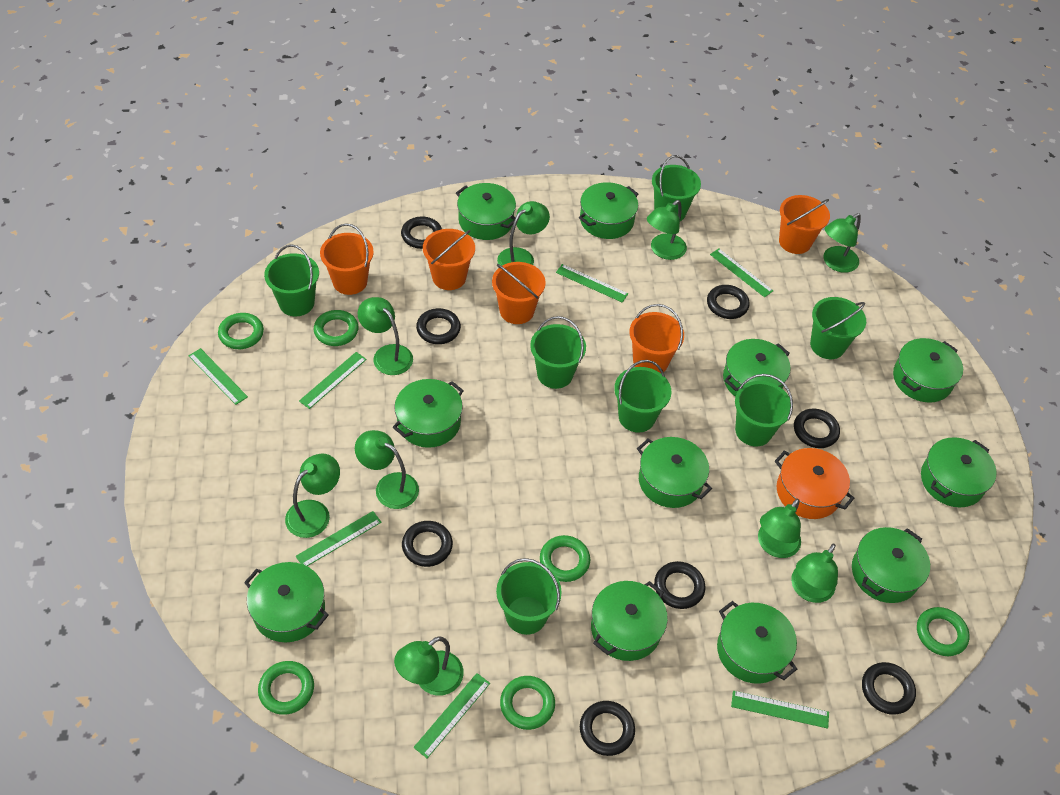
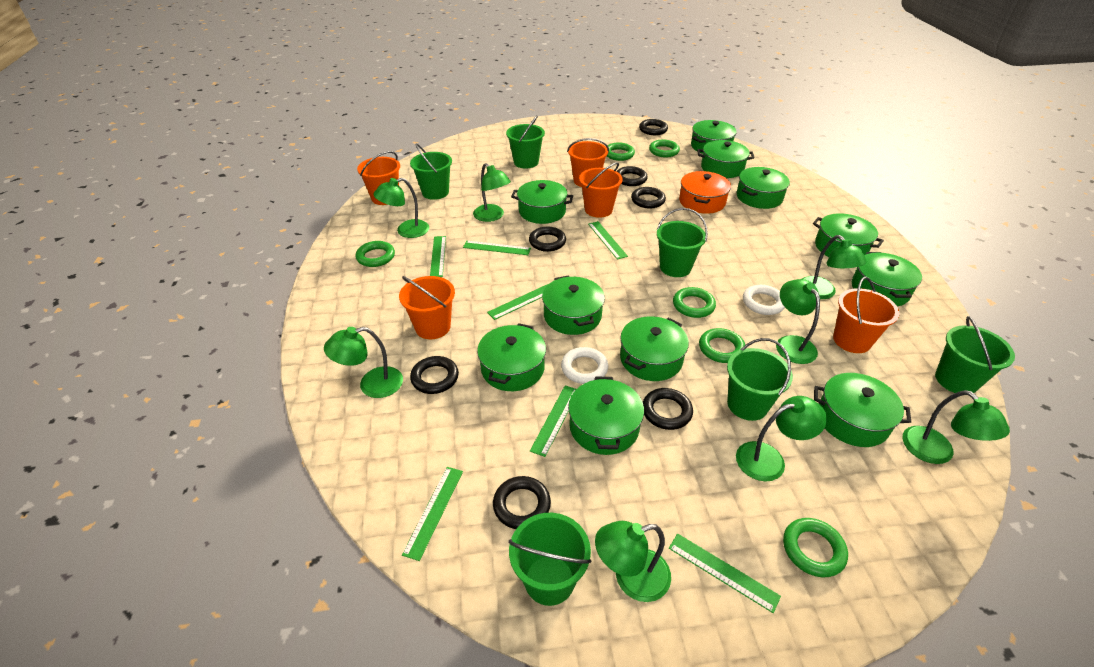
black ring: [401,217,442,249] [402,521,453,567] [416,308,461,344] [580,701,635,756] [654,561,705,609] [707,285,750,319] [794,409,840,448] [862,662,916,715] = 8 -> [410,356,459,394] [493,476,551,529] [529,227,566,252] [617,166,648,186] [631,187,666,208] [639,119,668,135] [643,388,693,430] = 7
green bucket: [264,244,319,316] [496,558,562,635] [530,316,586,389] [614,360,671,433] [652,155,701,221] [735,374,793,446] [810,297,866,359] = 7 -> [410,143,452,200] [506,115,545,169] [508,513,592,606] [657,208,708,277] [727,338,793,421] [935,316,1015,393] = 6
green lamp: [285,454,340,538] [355,430,419,509] [357,297,413,375] [394,636,463,696] [497,201,550,266] [647,200,687,260] [758,499,801,558] [791,544,838,603] [823,213,861,273] = 9 -> [324,327,403,398] [373,178,429,238] [473,163,511,222] [595,521,671,602] [736,396,827,481] [776,279,820,364] [802,235,867,299] [903,390,1010,464] = 8
white ring: none = 0 -> [561,347,608,384] [743,285,785,315] = 2

